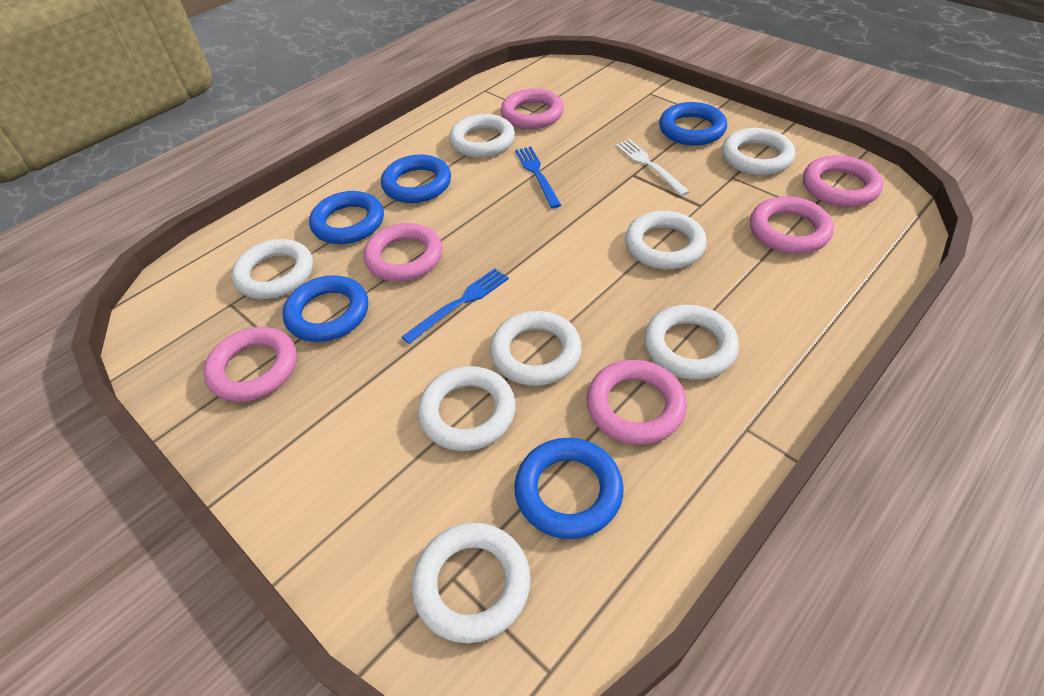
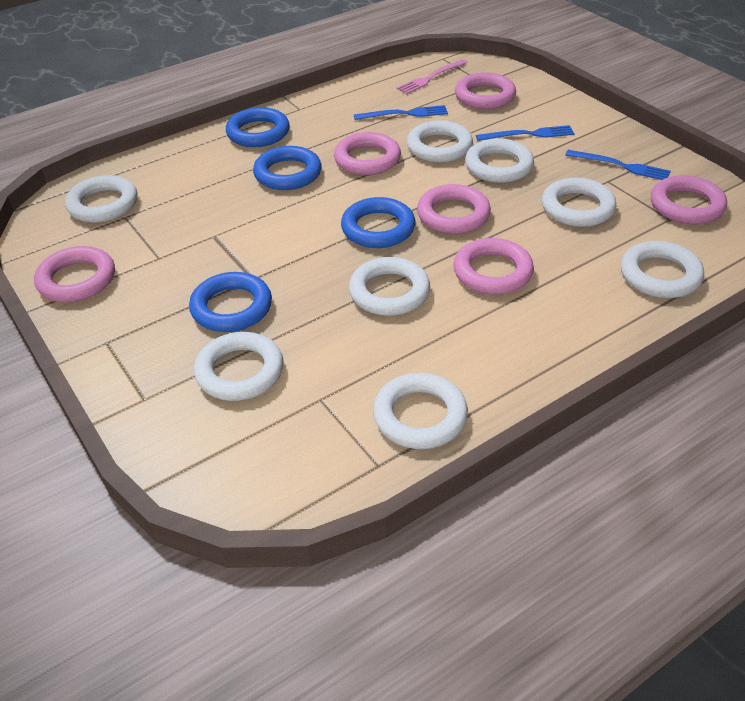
blue fork: [402,268,509,344] [515,146,561,208] = 2 -> [354,105,448,120] [476,125,575,141] [565,150,671,180] = 3
blue ring: [283,275,368,342] [309,191,384,244] [381,154,451,203] [514,438,624,539] [659,102,727,146] = 5 -> [189,272,272,332] [226,107,290,147] [253,146,321,190] [341,197,415,248] = 4
pink fork: none = 0 -> [396,59,468,94] = 1
white fork: [616,139,690,196] = 1 -> none = 0

